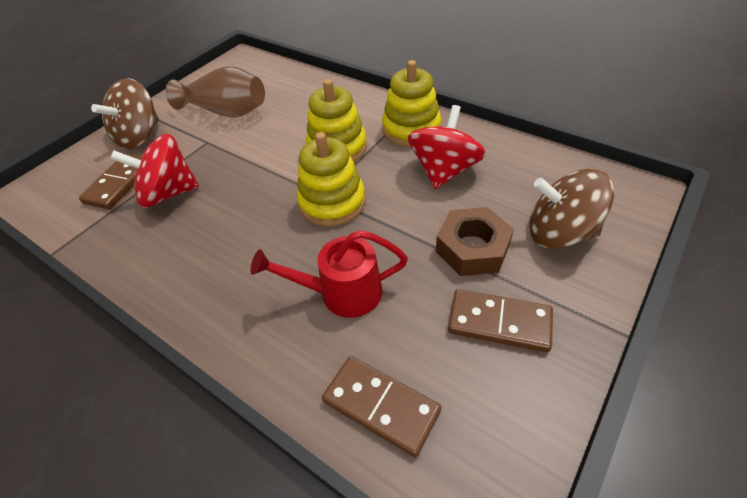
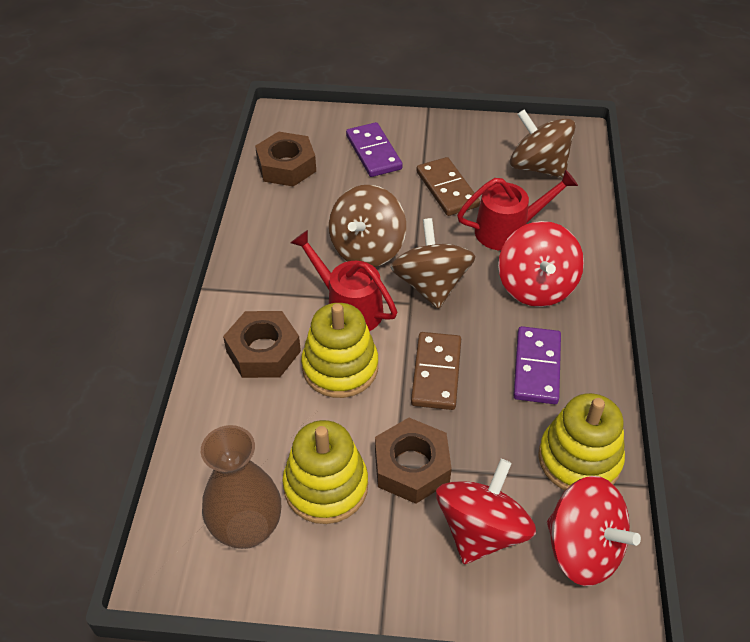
brown domino: [79,153,142,210] [322,356,441,457] [448,289,553,352] = 3 -> [411,332,461,410] [416,157,480,216] = 2
brown nut: [436,207,514,276] = 1 -> [223,311,301,378] [255,131,316,187] [375,418,452,504] = 3
brown spinning top: [91,78,159,149] [529,169,614,249] = 2 -> [329,185,406,267] [390,218,476,309] [510,109,576,178] = 3
purple domino: none = 0 -> [346,122,403,177] [513,326,561,404] = 2
red spinning top: [110,133,199,208] [408,105,486,189] = 2 -> [436,459,536,564] [498,221,584,307] [547,476,641,586] = 3
red watering can: [250,230,408,318] = 1 -> [291,230,397,331] [457,169,578,251] = 2

